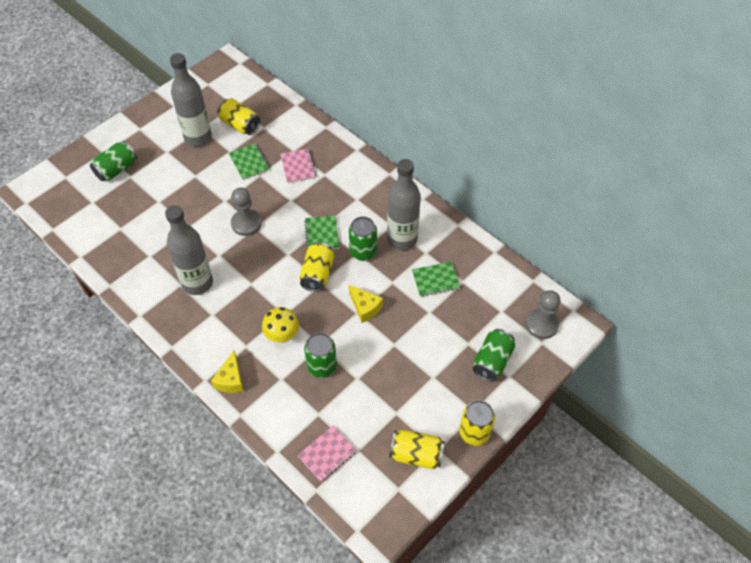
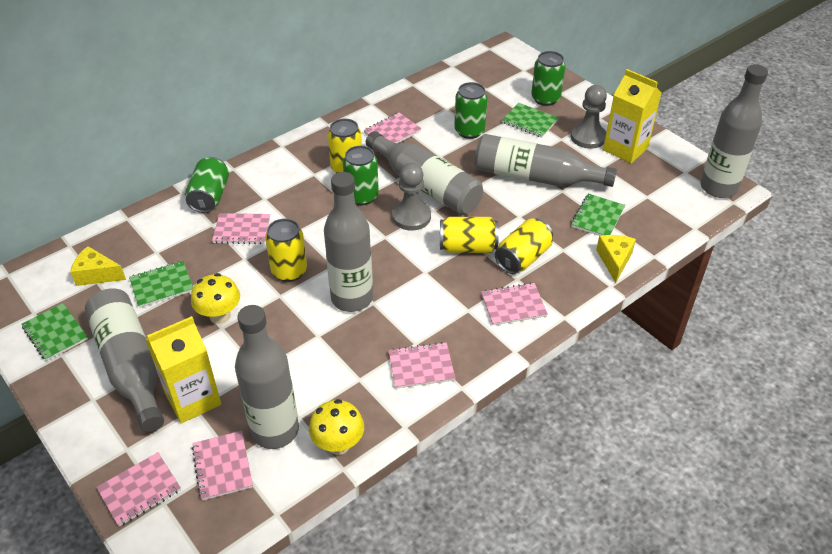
green notebook: [229,144,270,180] [304,215,339,250] [412,262,461,297] = 3 -> [22,303,88,361] [129,261,193,308] [502,103,558,138] [571,194,625,236] = 4
grey bottle: [165,205,213,295] [170,53,212,147] [387,159,421,250] = 3 -> [85,288,164,432] [235,305,299,449] [324,172,373,312] [366,131,483,215] [474,134,617,187] [700,64,768,198] = 6
pink notebook: [280,149,317,183] [297,426,357,482] = 2 -> [96,452,181,527] [192,431,253,501] [212,213,270,244] [364,112,422,143] [388,342,455,389] [481,283,548,325] = 6
yellow carton: none = 0 -> [146,316,221,424] [603,69,662,163] = 2
yellow mushroom: [262,307,299,343] = 1 -> [191,273,240,324] [309,399,364,455] = 2

